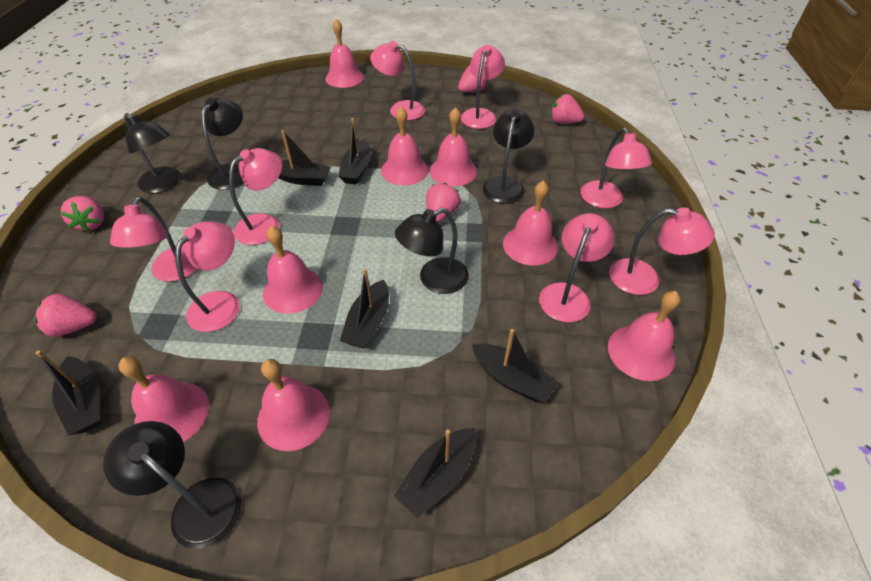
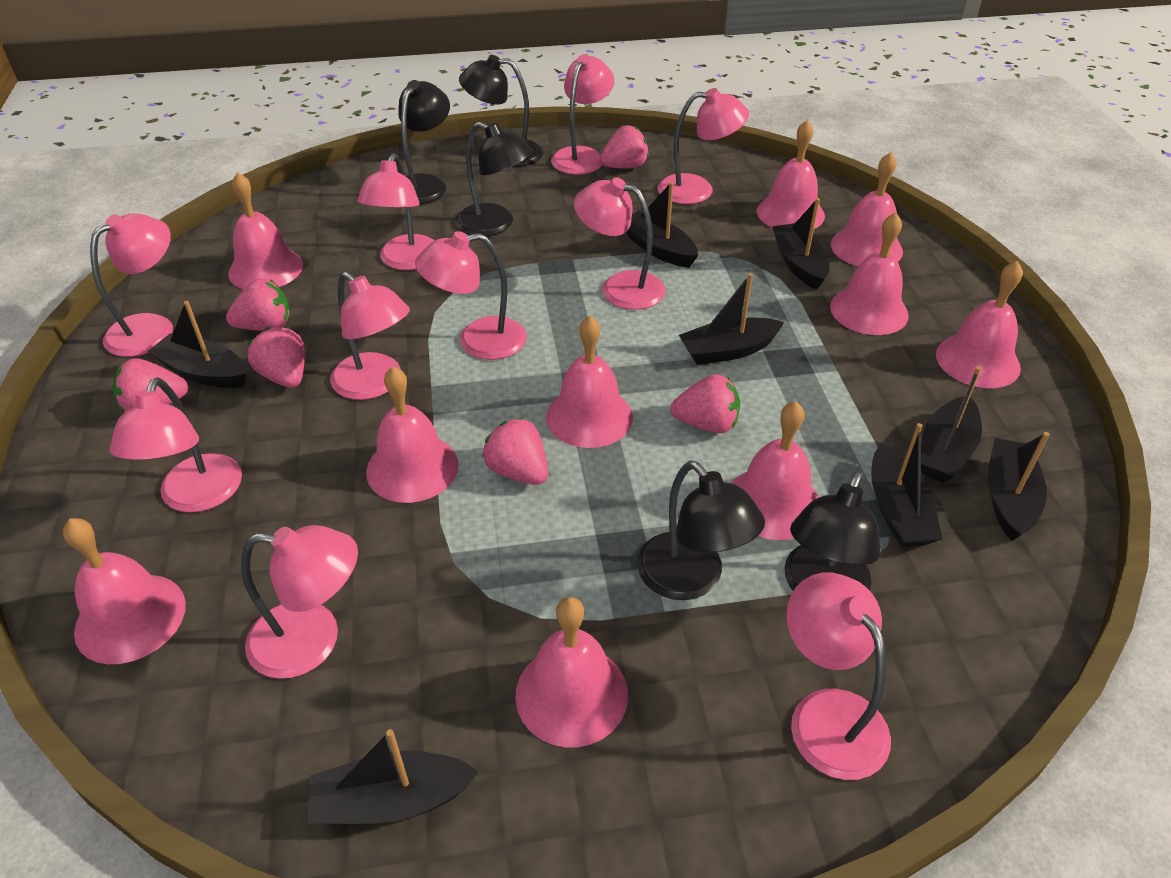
black boat: [36,351,102,435] [278,130,331,186] [338,118,371,185] [340,269,389,348] [394,428,476,518] [472,329,558,403] = 6 -> [147,301,247,388] [308,729,478,825] [626,182,698,268] [679,273,784,365] [772,198,829,290] [871,423,943,547] [921,366,982,482] [988,432,1050,541] = 8
pink bell: [119,356,209,442] [257,359,330,451] [263,226,323,314] [325,19,364,88] [381,107,429,185] [430,107,477,186] [503,180,558,266] [608,291,680,381] = 8 -> [63,518,186,664] [228,172,303,289] [366,366,459,503] [515,597,628,747] [546,316,633,448] [732,401,819,540] [757,120,825,229] [830,212,909,335] [831,152,903,266] [936,261,1023,388] = 10
pink lamp: [110,197,197,282] [175,221,240,332] [229,148,282,245] [370,41,425,120] [461,45,505,129] [539,213,615,323] [581,128,652,208] [609,207,715,295] = 8 -> [90,213,173,357] [109,377,242,513] [241,525,358,679] [330,272,410,400] [357,153,435,270] [415,231,527,360] [551,54,614,175] [574,177,665,310] [657,88,749,204] [786,573,891,780] = 10
pink strawberry: [35,294,97,337] [60,196,104,232] [426,183,461,222] [458,65,488,93] [551,94,584,124] = 5 -> [113,359,188,413] [226,279,290,331] [247,327,305,388] [482,417,548,485] [600,125,649,168] [671,374,740,433] = 6

